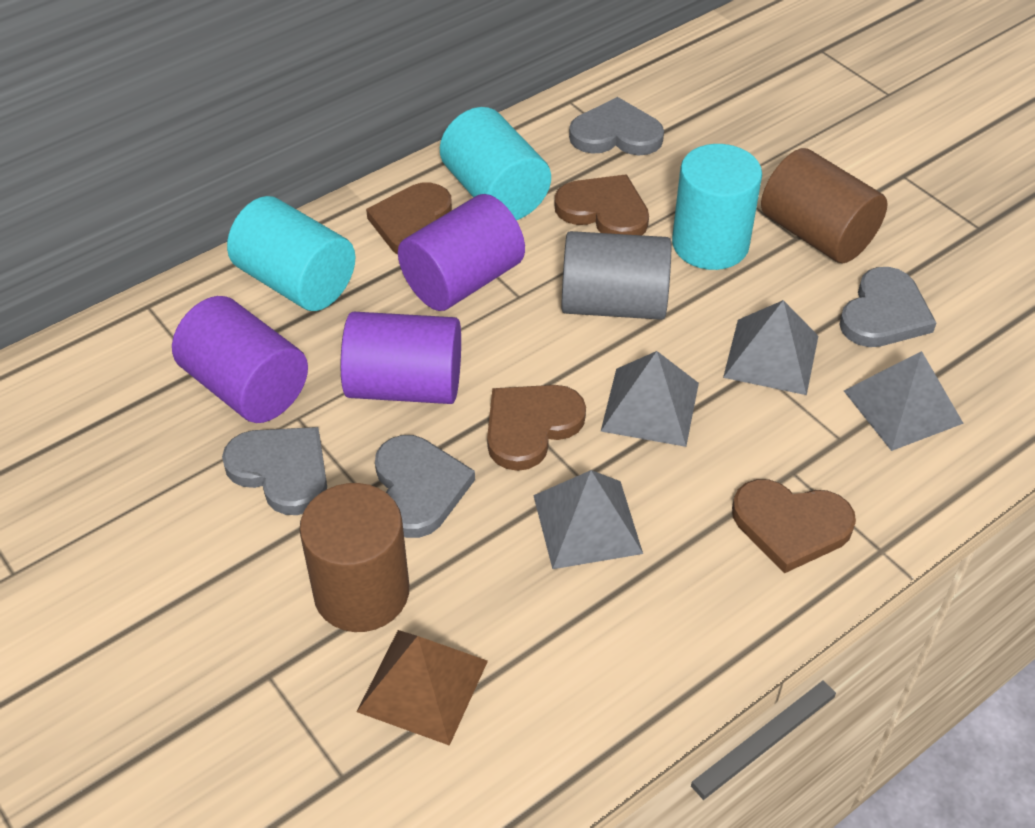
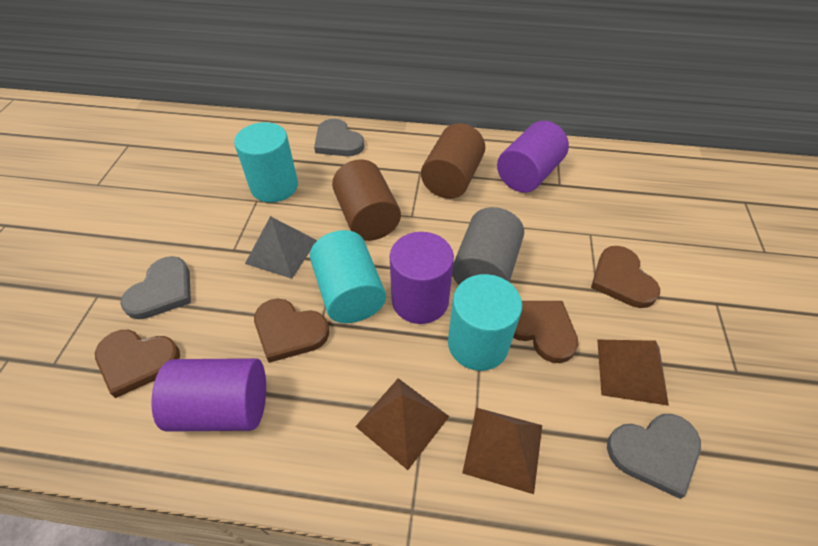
brown pyramid: [357,630,488,746] = 1 -> [355,378,449,470] [462,408,542,494] [597,340,669,406] = 3
grey heart: [222,427,327,515] [375,435,475,538] [569,97,664,155] [839,267,936,347] = 4 -> [120,256,191,319] [314,119,364,156] [607,414,701,499] = 3
grey pyramid: [533,470,643,569] [601,351,699,447] [723,300,818,395] [844,351,964,451] = 4 -> [245,216,317,279] = 1

